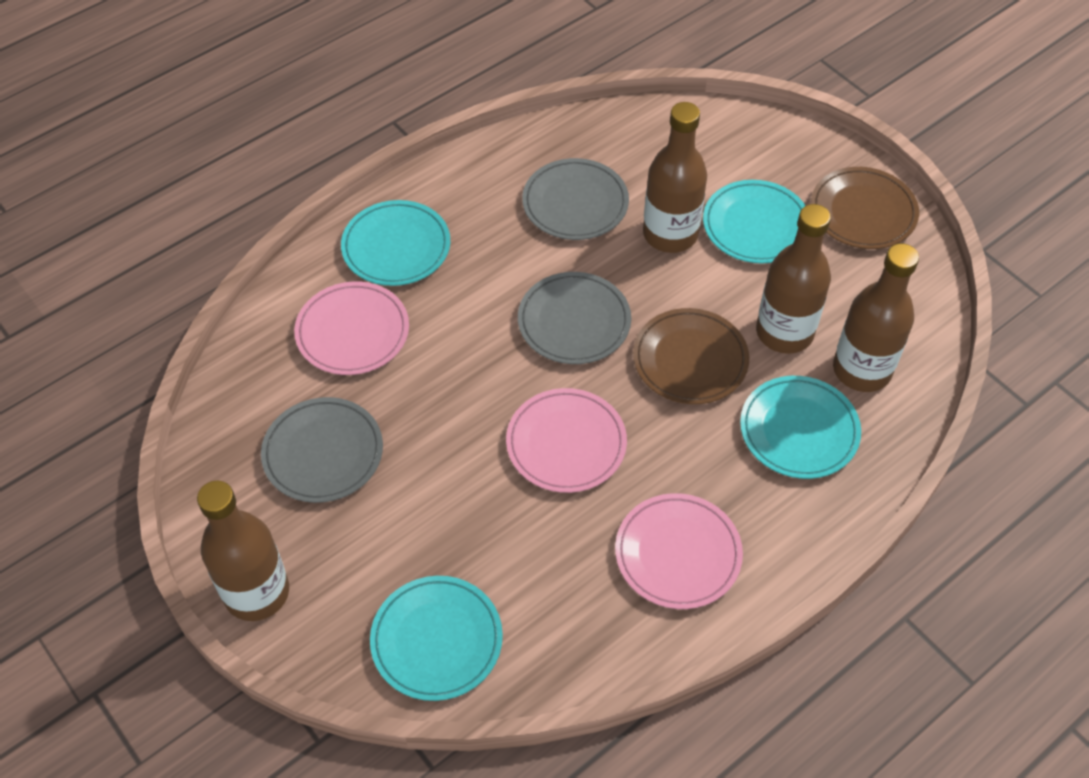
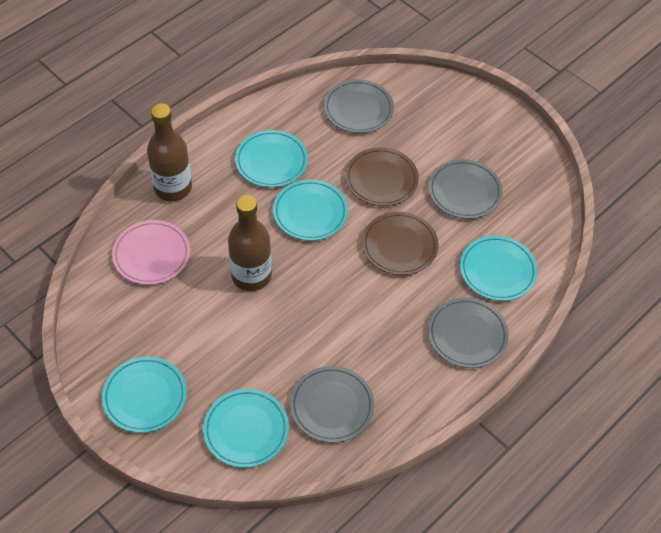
brown bottle: [197,481,289,621] [643,102,707,253] [756,204,831,354] [833,243,919,392] = 4 -> [147,103,192,201] [228,195,272,291] = 2
grey plate: [261,397,383,503] [518,272,631,364] [522,158,629,240] = 3 -> [290,366,374,443] [324,79,394,133] [428,298,509,368] [429,159,503,219] = 4
pink plate: [294,281,409,375] [506,388,627,493] [615,493,743,609] = 3 -> [112,220,190,285] = 1
turquoise plate: [341,200,450,286] [370,576,503,701] [703,180,806,264] [740,376,861,479] = 4 -> [102,357,187,433] [203,389,289,468] [235,130,308,188] [273,179,348,241] [460,236,538,301] = 5

